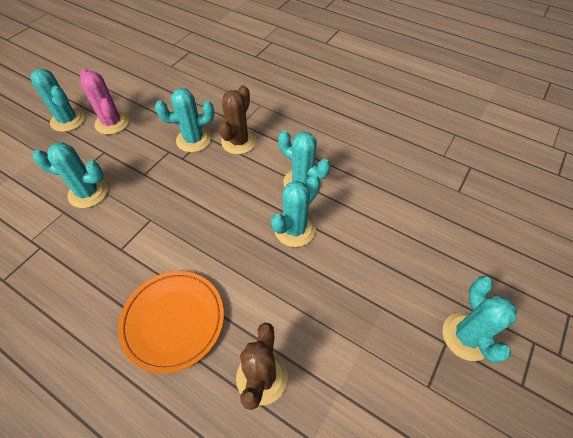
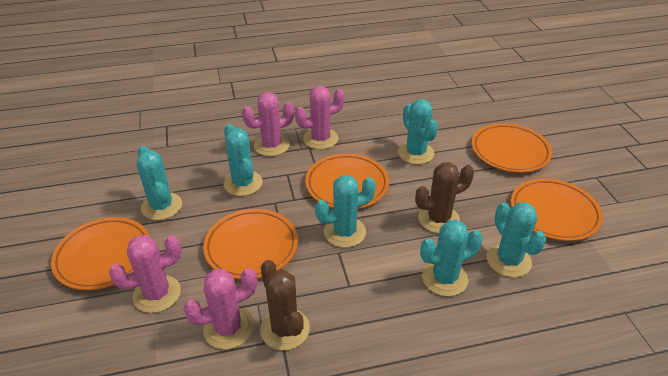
orange plate: [118,271,224,374] = 1 -> [51,217,150,290] [203,209,298,279] [305,153,389,209] [472,123,552,173] [511,178,603,241] = 5
pink cactus: [80,69,129,135] = 1 -> [109,235,182,313] [183,268,257,349] [242,92,294,156] [295,86,345,150] = 4

